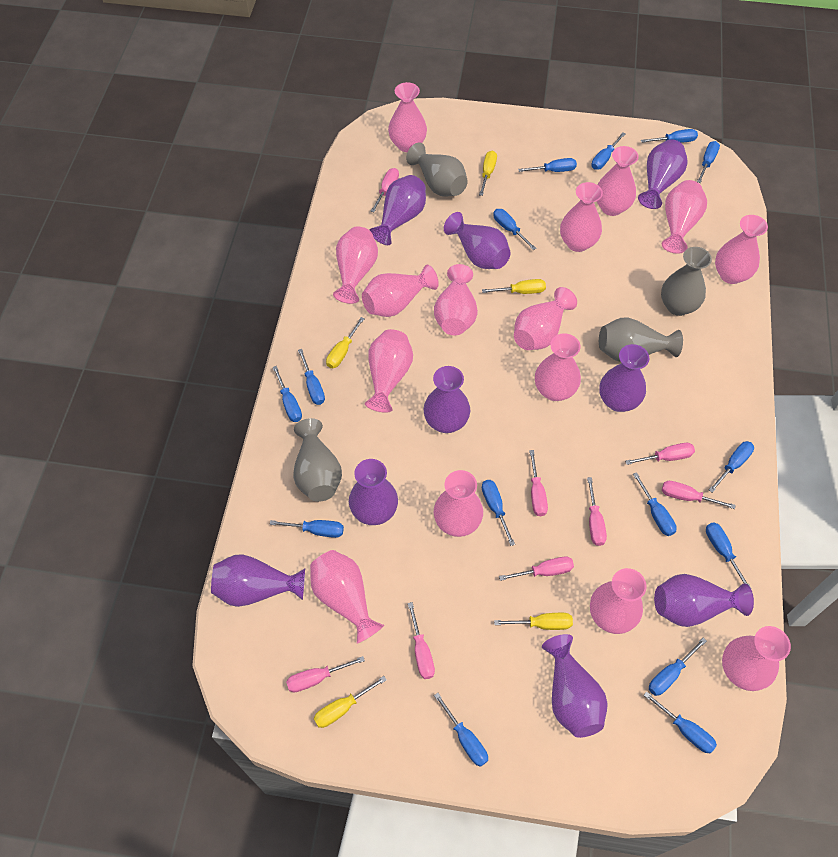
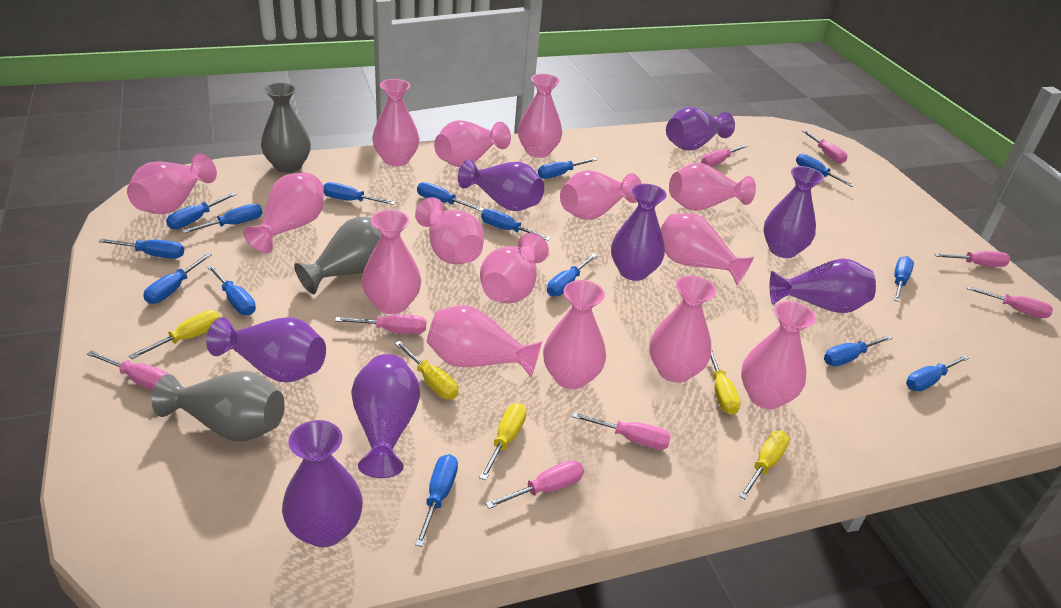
grey vase: [293,418,342,502] [406,143,468,197] [599,317,683,362] [661,247,712,316] = 4 -> [152,370,285,441] [261,82,311,173] [294,217,381,294] = 3
purple vase: [211,554,305,607] [349,459,398,525] [370,175,426,245] [424,366,470,433] [444,212,511,269] [542,634,608,738] [599,344,649,412] [638,139,688,209] [654,574,754,627] = 9 -> [206,317,326,382] [282,420,363,547] [351,354,420,478] [458,159,544,211] [611,184,667,281] [666,107,735,150] [763,166,824,258] [770,258,876,313] = 8

